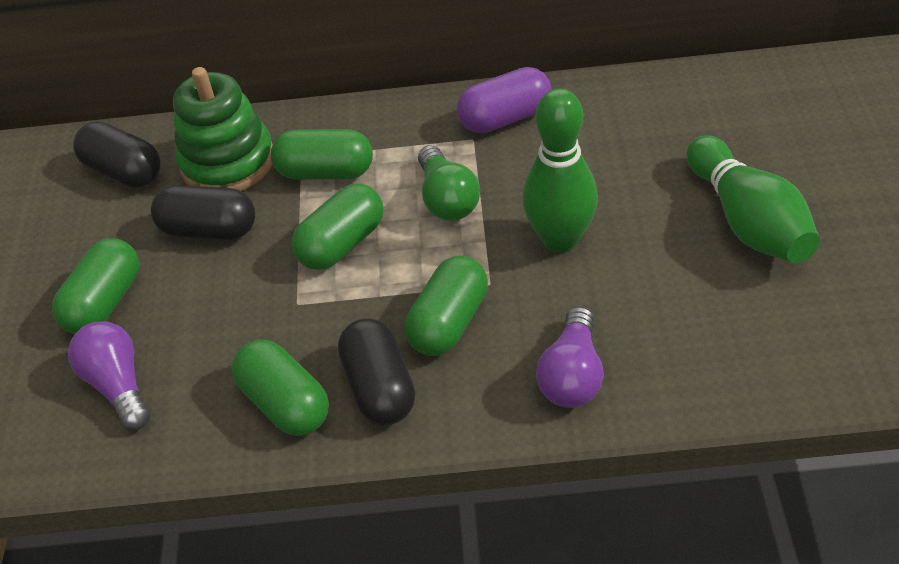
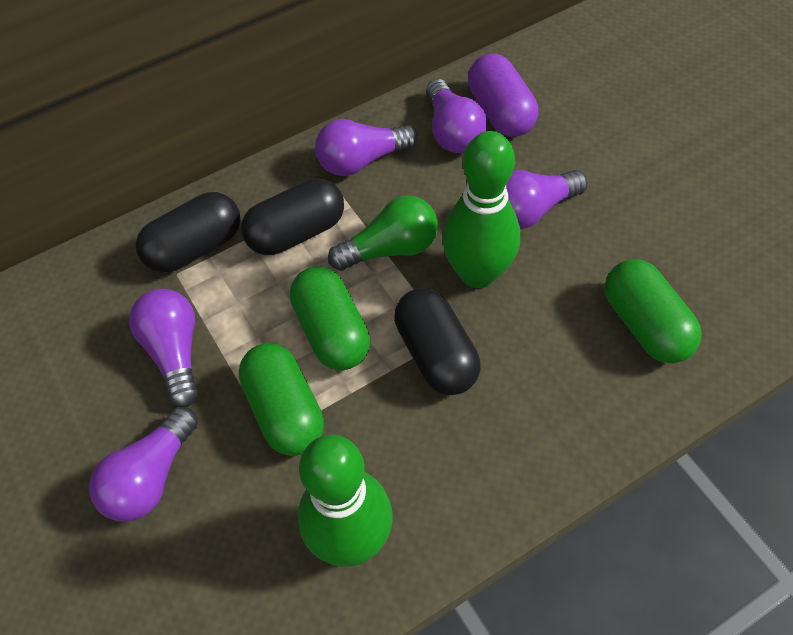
green capsule: [52,238,139,334] [232,339,329,436] [271,129,373,179] [292,183,383,270] [405,256,488,356] = 5 -> [239,343,324,456] [290,266,370,371] [605,259,702,363] = 3
green stacking toy: [173,67,273,191] = 1 -> none = 0
purple light bulb: [68,322,150,430] [536,306,604,408] = 2 -> [89,407,198,522] [129,289,198,407] [315,119,418,176] [426,79,487,153] [506,170,588,229] = 5

